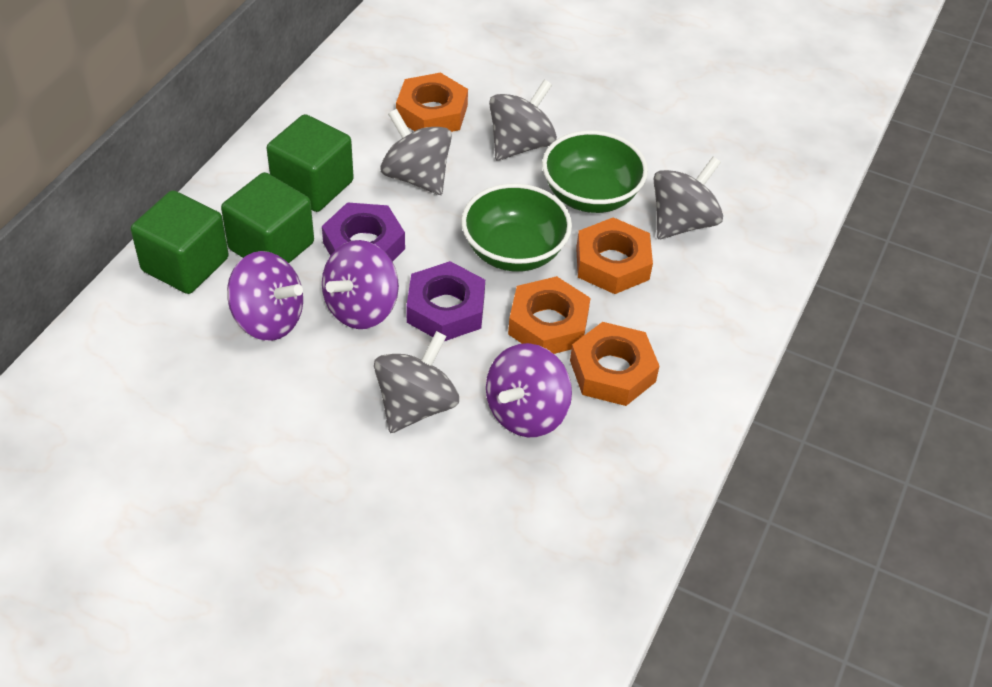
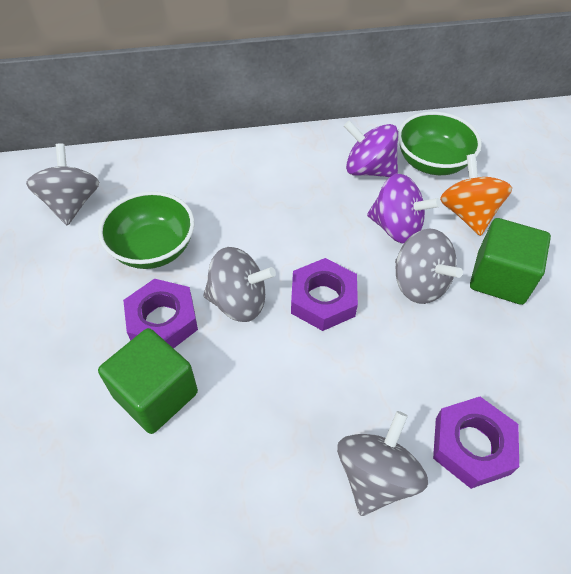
green cube: [131,190,229,294] [221,172,314,263] [267,114,354,212] = 3 -> [98,328,198,434] [470,218,551,305] = 2
orange nut: [396,73,468,132] [508,276,591,354] [570,322,660,406] [576,217,653,294] = 4 -> none = 0
orange spinning top: none = 0 -> [440,154,512,236] = 1
purple nut: [322,202,405,262] [406,261,485,341] = 2 -> [123,279,198,348] [291,258,358,331] [433,397,519,489] = 3
purple spinning top: [227,251,303,341] [322,240,399,329] [486,343,572,437] = 3 -> [344,120,398,177] [367,173,441,244] = 2

